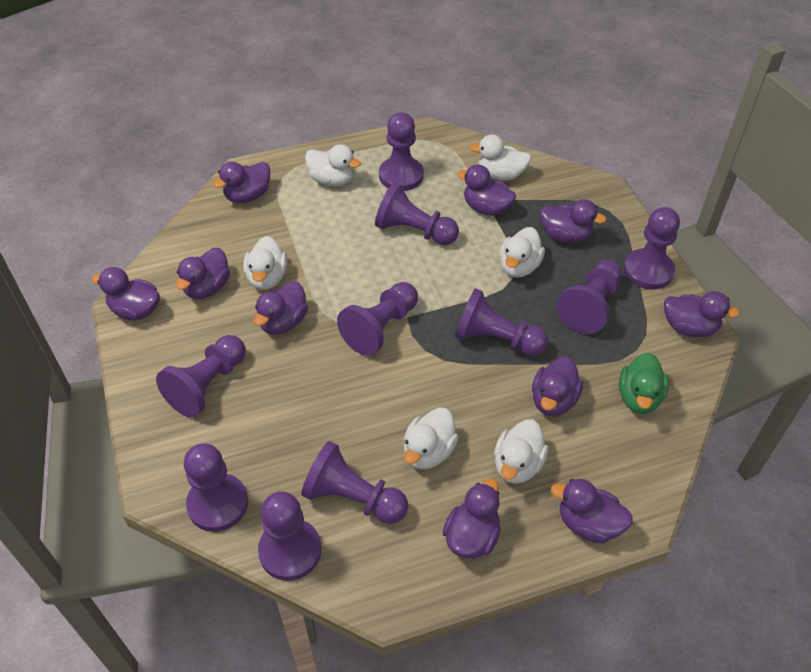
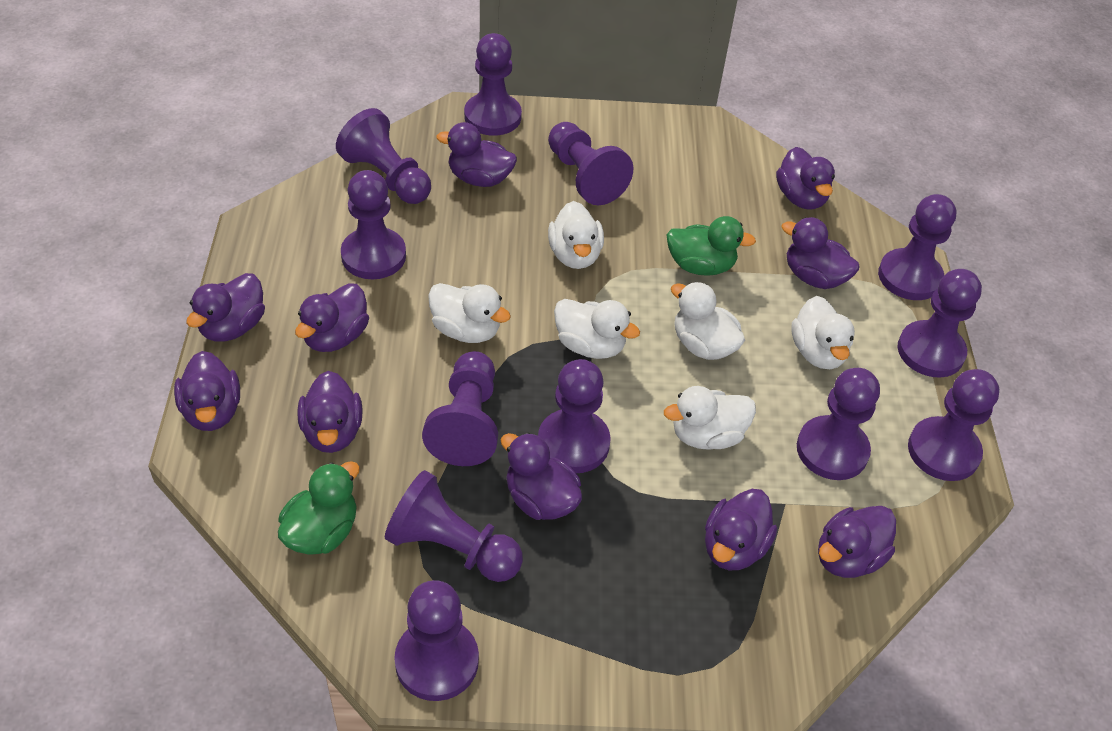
green duck: [619,352,669,414] = 1 -> [278,461,360,555] [667,216,756,276] = 2
purple pawn: [156,335,246,417] [184,443,248,532] [258,491,321,581] [301,441,408,524] [337,282,418,356] [375,182,459,245] [379,112,424,191] [454,288,548,356] [556,260,622,334] [624,207,680,290] = 10 -> [336,108,431,204] [341,170,406,279] [385,470,523,582] [394,580,479,701] [422,351,498,466] [464,33,522,136] [538,359,611,473] [548,122,633,205] [797,368,880,480] [878,194,956,300] [897,269,982,378] [908,369,999,481] = 12

